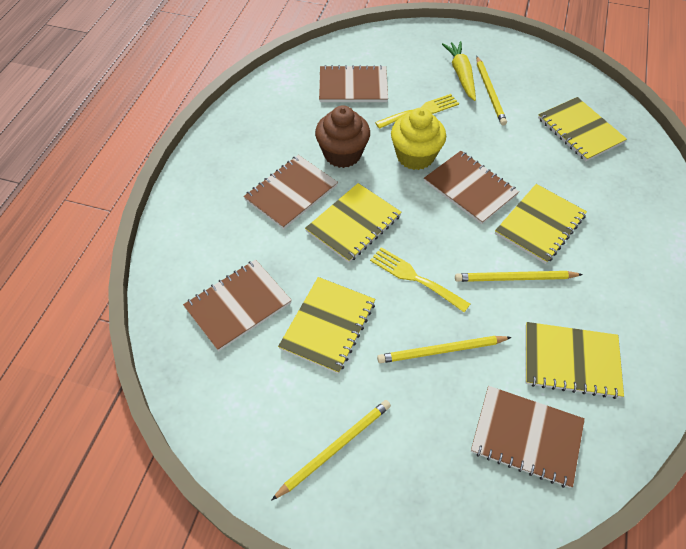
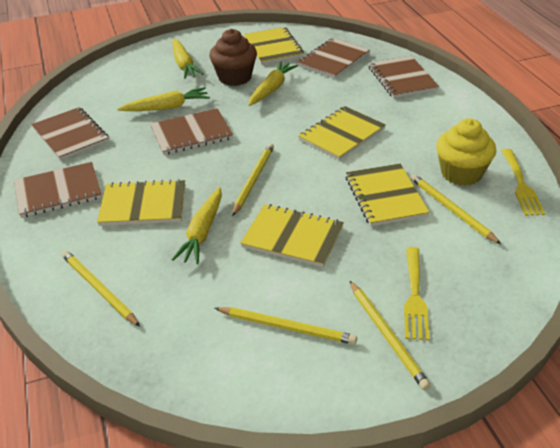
yellow carrot: [442,41,476,101] = 1 -> [117,87,210,111] [172,187,222,264] [173,39,204,79] [249,61,298,106] = 4
yellow pencil: [271,400,391,501] [377,336,512,363] [455,271,583,282] [476,56,507,126] = 4 -> [62,250,140,327] [215,307,357,345] [232,143,274,216] [350,281,431,390] [411,174,501,244] = 5

